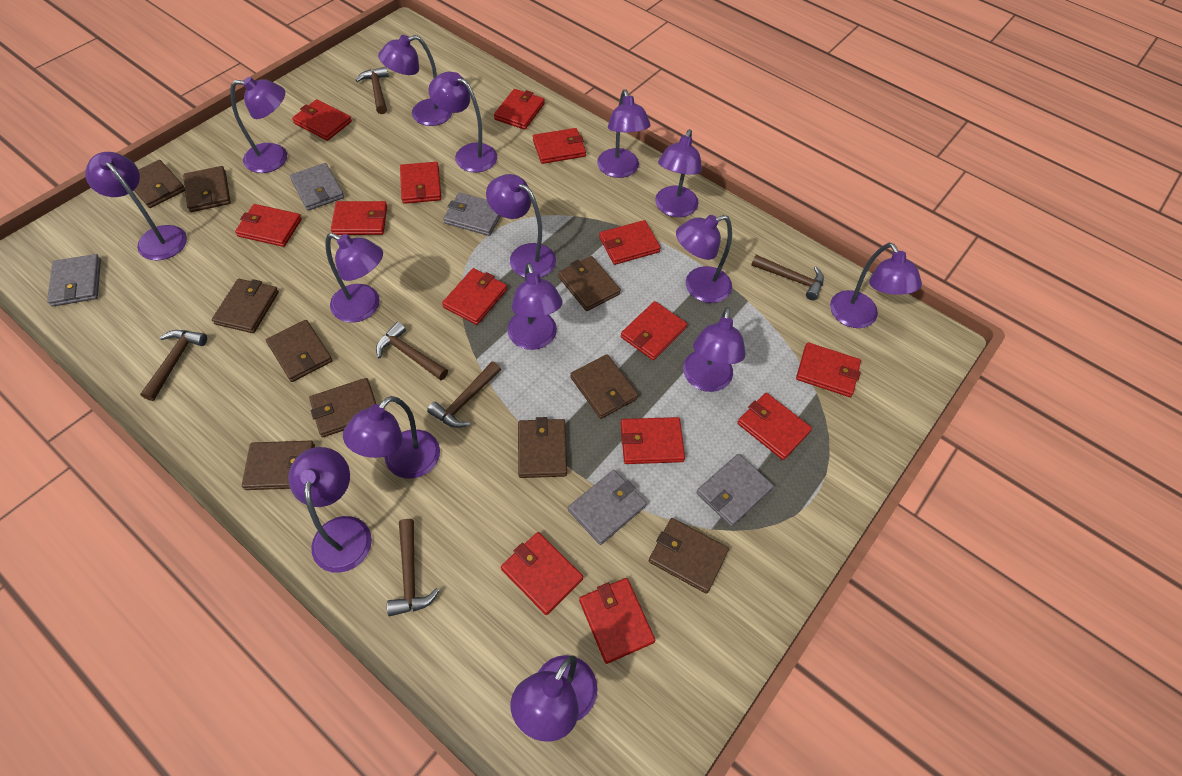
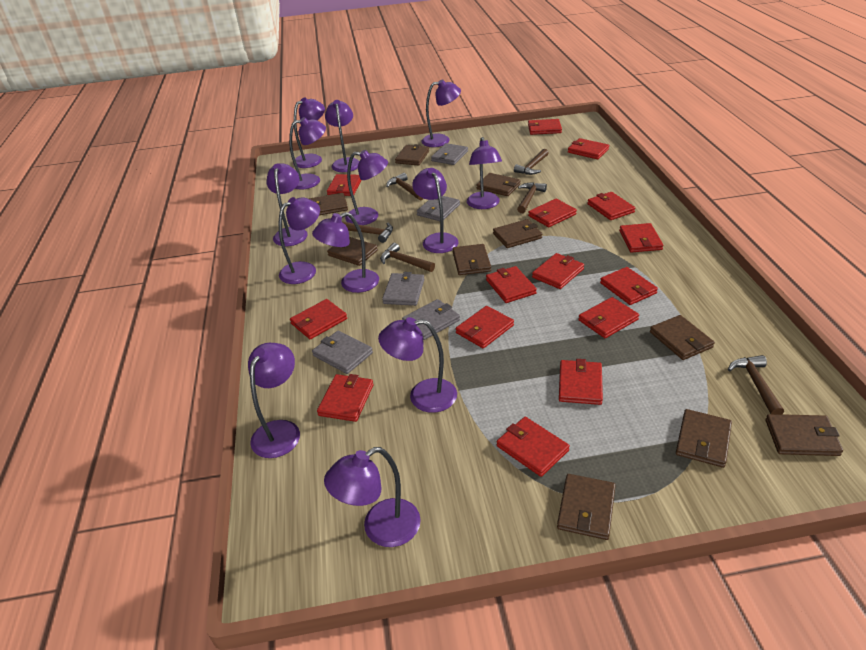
purple lamp: [85,152,187,261] [230,77,287,173] [288,447,372,573] [325,233,383,323] [343,396,440,479] [378,35,452,126] [428,72,497,173] [486,174,556,278] [507,263,563,350] [511,655,598,742] [597,89,651,178] [655,129,702,217] [676,215,732,303] [683,307,746,392] [830,243,922,328] = 15 -> [248,343,300,458] [267,163,307,246] [279,197,320,284] [289,117,326,189] [293,97,325,168] [312,212,379,293] [324,447,421,547] [325,100,359,172] [345,150,388,225] [378,317,457,413] [412,168,458,253] [422,79,461,147] [467,137,502,209] = 13
red wallet: [235,204,302,247] [292,99,352,141] [331,201,387,235] [400,162,441,204] [442,268,507,325] [494,89,545,130] [501,532,583,615] [533,128,586,164] [579,578,655,664] [599,220,661,265] [621,301,687,360] [621,417,685,464] [737,393,812,460] [796,343,861,397] = 14 -> [290,299,347,339] [317,374,373,422] [327,174,361,196] [456,306,514,348] [486,266,537,303] [497,417,570,477] [528,119,562,135] [528,199,577,227] [532,253,584,289] [559,359,603,405] [568,138,609,159] [578,297,639,338] [587,192,635,220] [600,267,658,305] [619,223,663,252] = 15

